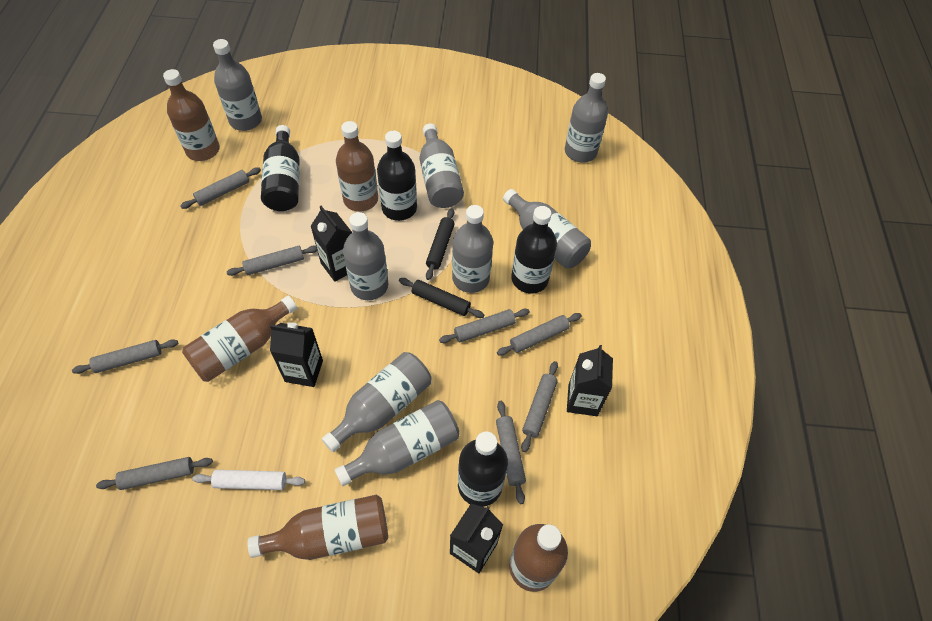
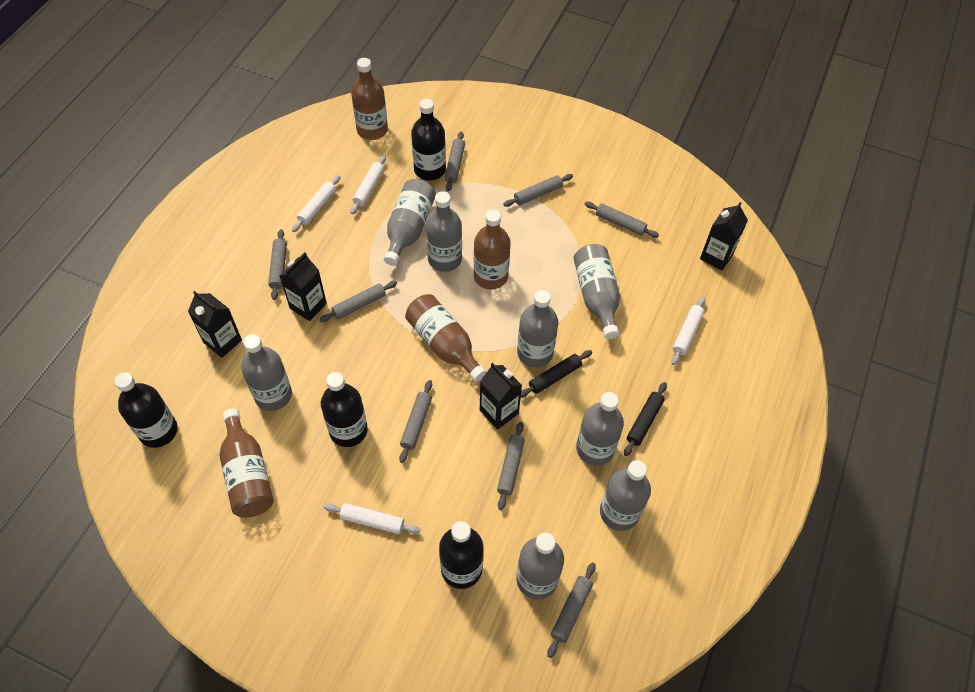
brown bottle: [163,69,220,161] [182,296,297,382] [247,495,388,560] [336,121,378,212] [509,524,568,592] = 5 -> [220,408,274,518] [351,58,388,140] [405,294,486,382] [474,210,511,289] = 4
white rolling pin: [192,470,305,490] = 1 -> [292,175,340,232] [324,503,420,534] [351,155,386,214] [671,296,705,365] = 4

